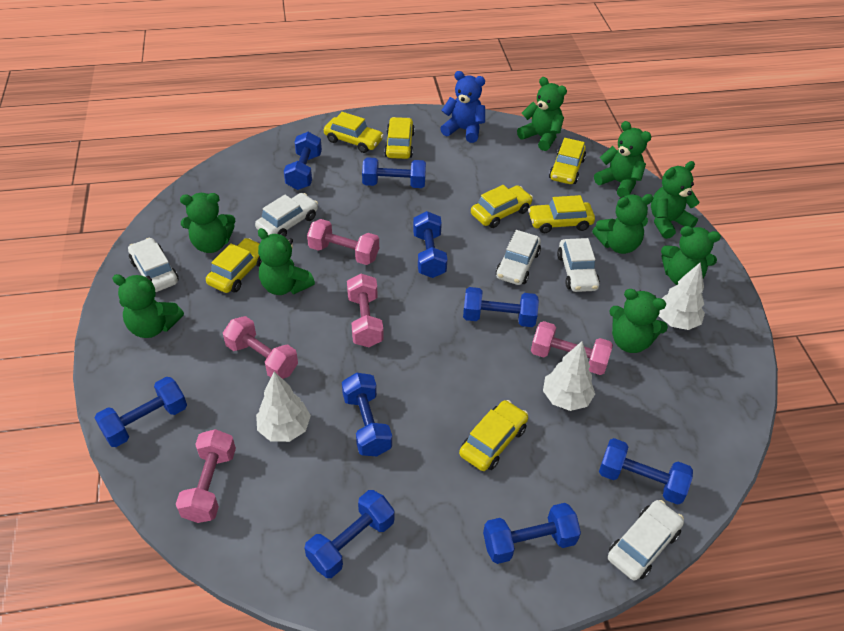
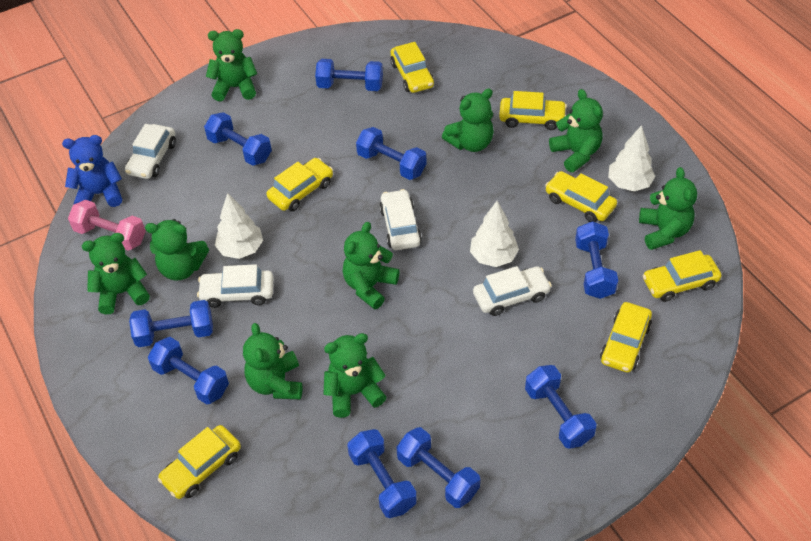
pink dumbbell: [176,429,236,523] [223,316,298,379] [307,219,379,265] [347,274,384,347] [531,321,613,375] = 5 -> [68,200,146,251] = 1
white car: [128,238,179,292] [255,193,318,237] [496,230,541,285] [557,238,600,292] [608,500,684,581] = 5 -> [125,124,176,179] [197,264,273,308] [379,189,422,250] [473,266,552,316] = 4

